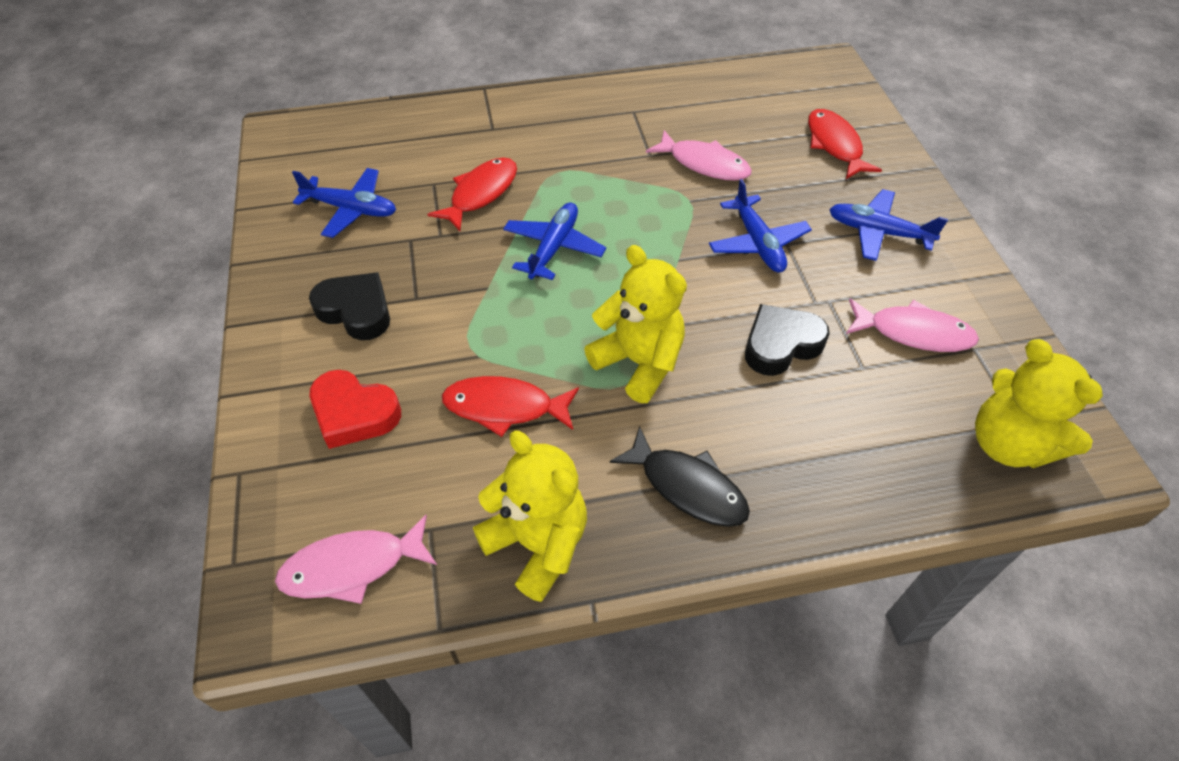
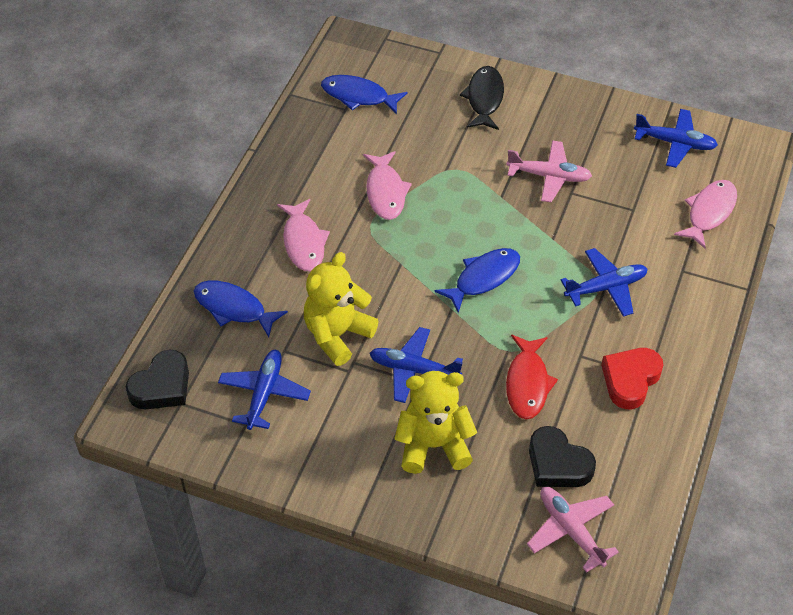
blue fish: none = 0 -> [193,280,288,337] [321,75,408,114] [435,248,520,313] = 3
pink plane: none = 0 -> [506,140,592,202] [527,487,619,573] = 2
red fish: [428,157,517,231] [442,376,579,437] [808,109,882,179] = 3 -> [506,335,558,419] = 1
yellow teddy bear: [473,431,587,602] [584,245,687,403] [975,339,1103,468] = 3 -> [304,252,379,366] [394,371,477,474] = 2

